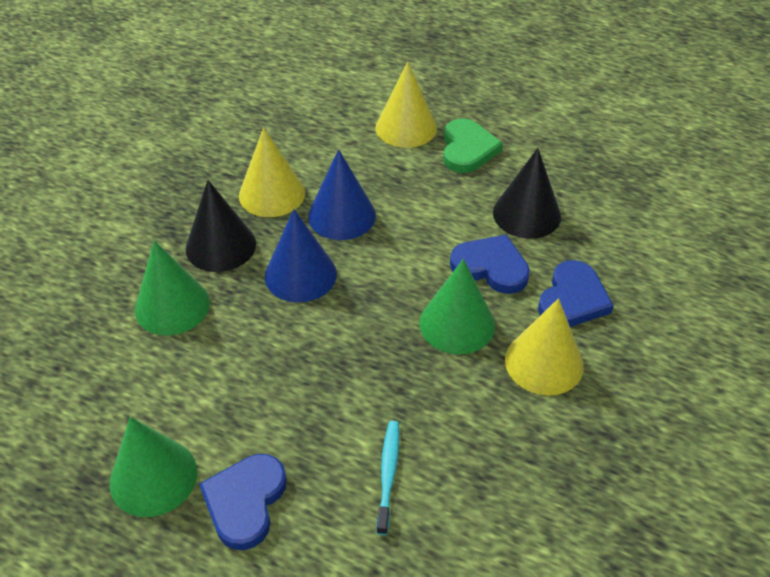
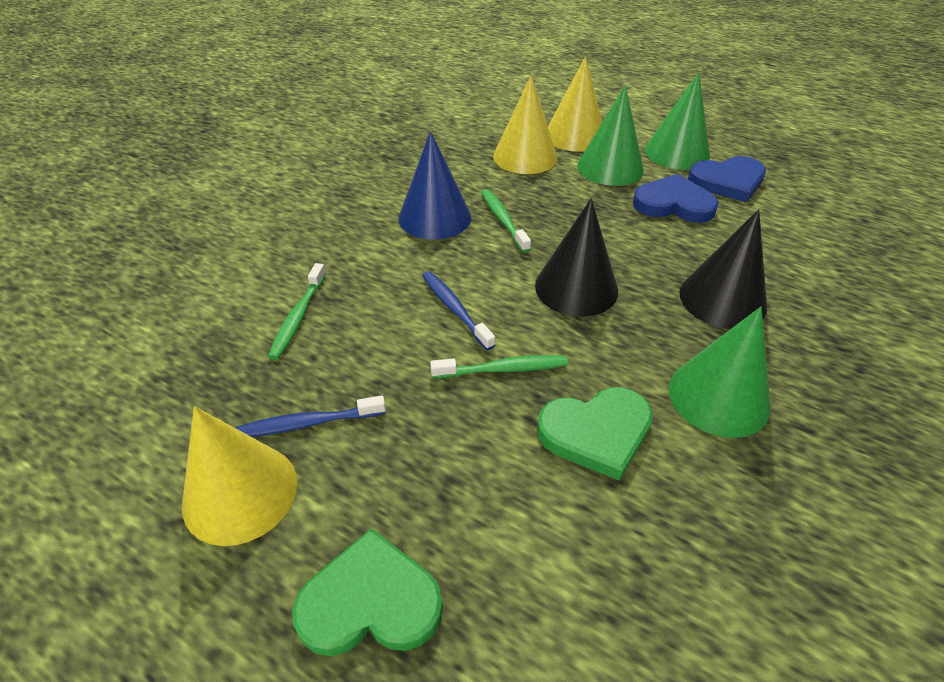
blue cone: [265,209,337,302] [308,149,376,240] = 2 -> [399,131,471,240] = 1
blue heart: [199,454,287,550] [450,234,530,294] [538,260,614,327] = 3 -> [633,174,719,223] [688,156,766,202] = 2
blue toothbrush: none = 0 -> [235,396,386,437] [422,271,495,350] = 2
green heart: [443,118,503,173] = 1 -> [292,528,443,657] [537,387,653,481] = 2
green toothbrush: none = 0 -> [268,263,326,360] [430,355,568,378] [481,189,531,253] = 3
turquoise toothbrush: [376,421,399,535] = 1 -> none = 0

